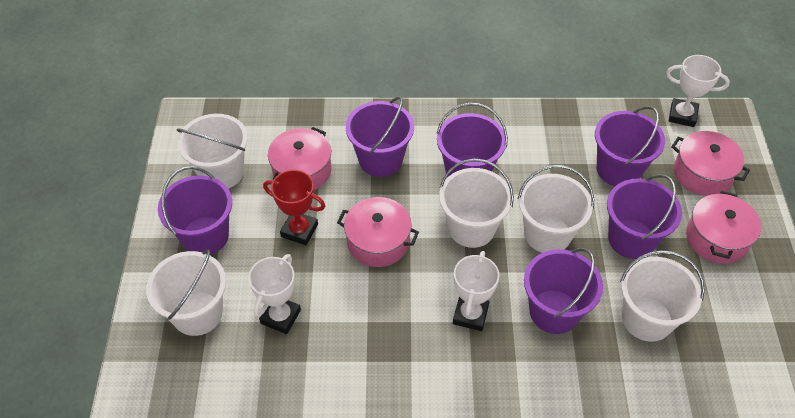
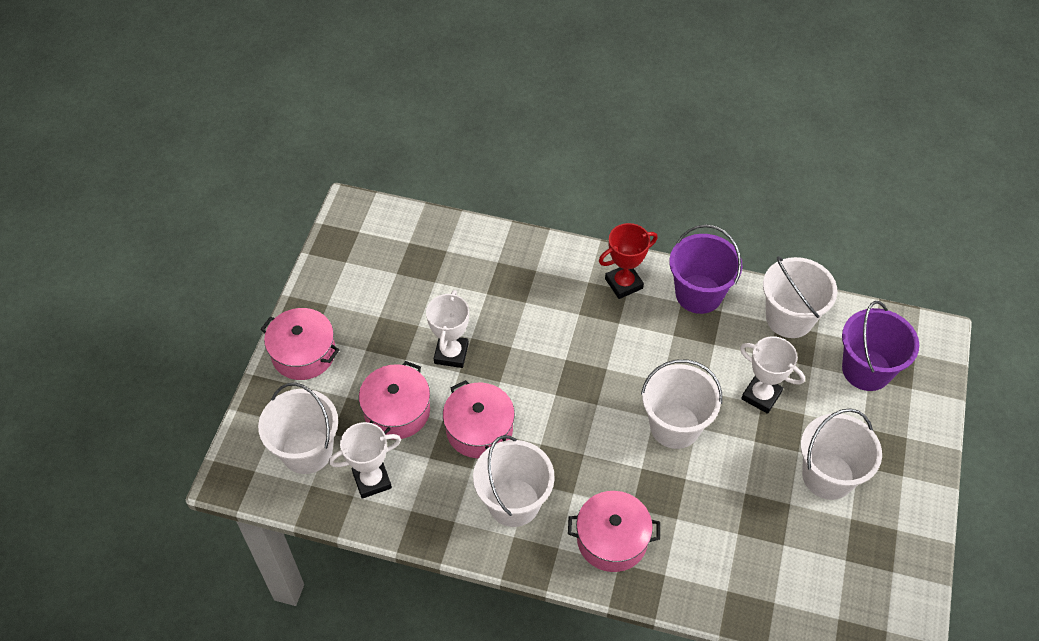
purple bucket: [158,166,232,255] [346,97,414,177] [437,103,508,177] [524,248,603,334] [595,106,665,186] [607,174,682,259] = 6 -> [669,224,742,314] [842,301,919,391] = 2

